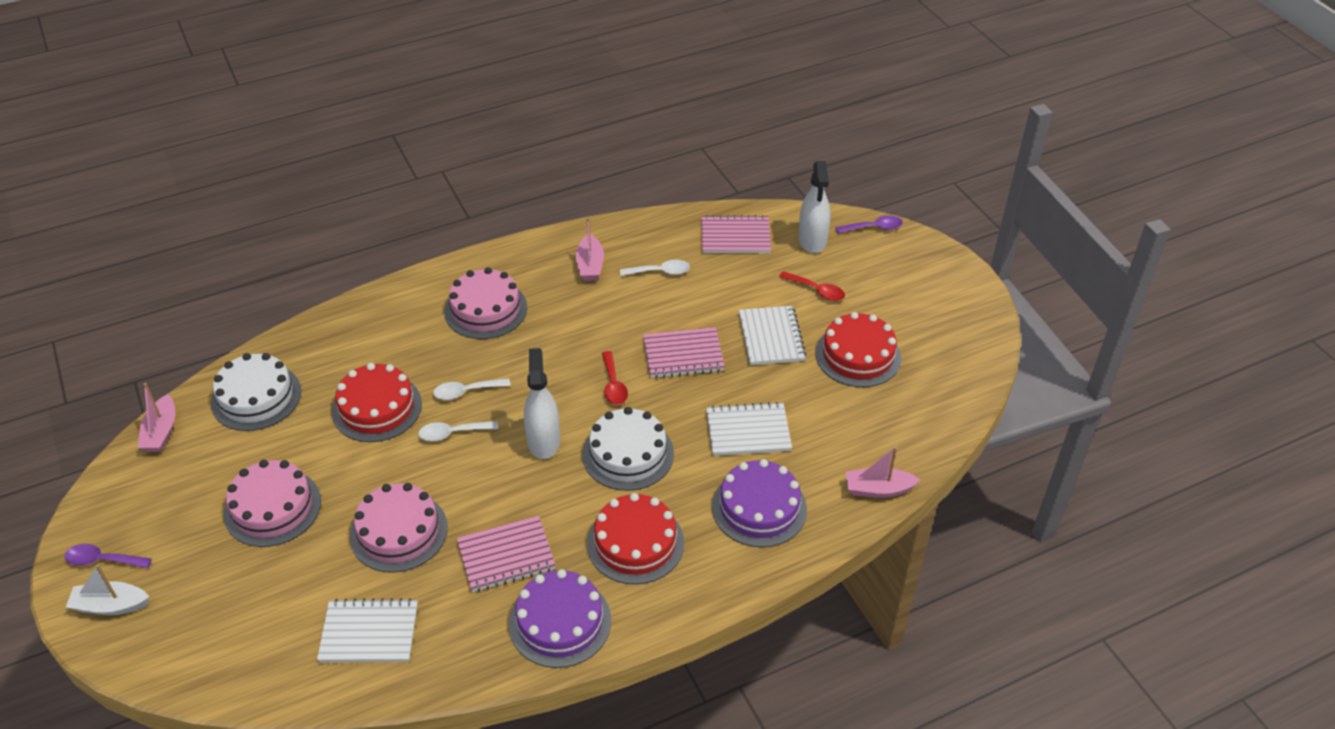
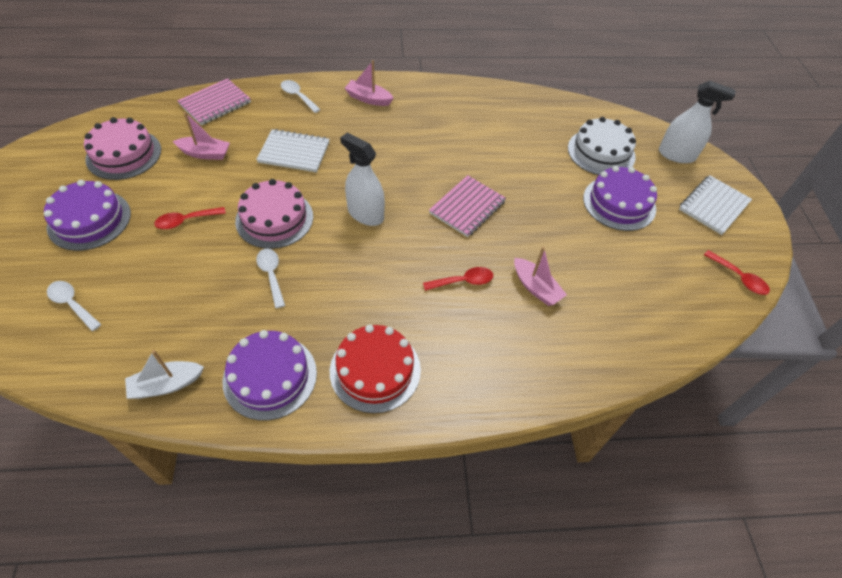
pink cake: [224,460,321,547] [350,483,448,573] [444,267,527,339] = 3 -> [84,117,161,180] [235,179,313,249] = 2
pink notebook: [457,516,556,592] [643,327,725,378] [701,215,771,253] = 3 -> [177,78,251,125] [429,175,506,237] = 2
purple cake: [509,569,611,668] [712,459,807,547] = 2 -> [44,180,131,251] [223,330,317,421] [583,166,657,231] = 3
purple spoon: [64,544,152,568] [835,216,903,233] = 2 -> none = 0
red cake: [332,363,422,442] [587,493,684,584] [815,312,901,387] = 3 -> [330,325,421,413] = 1
red spoon: [602,351,628,405] [779,271,845,301] = 2 -> [154,207,226,229] [423,267,493,291] [704,250,770,295] = 3
white cake: [211,353,301,431] [582,407,674,491] = 2 -> [568,117,636,175] = 1
white notebook: [317,598,418,663] [706,402,792,456] [739,306,806,365] = 3 -> [256,129,330,172] [679,175,752,235] = 2

